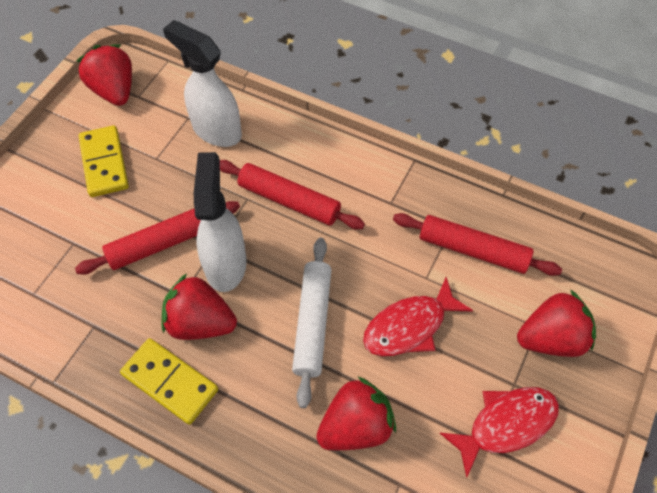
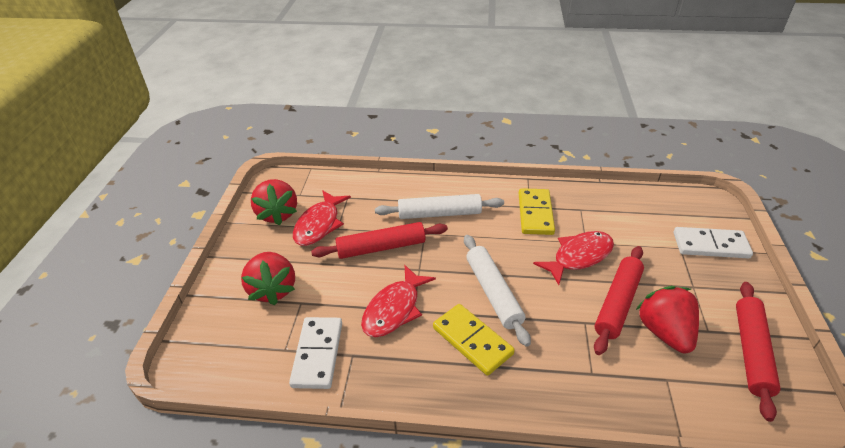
red fish: [363,277,473,356] [440,387,559,477] = 2 -> [293,190,351,246] [361,265,436,337] [533,231,614,285] = 3
red strawberry: [77,44,132,106] [162,273,237,340] [316,377,396,450] [517,289,596,357] = 4 -> [241,252,295,305] [251,179,297,226] [636,286,699,353] = 3
white domino: none = 0 -> [289,317,342,389] [674,227,753,259] = 2
white rolling pin: [292,238,332,408] = 1 -> [375,194,504,219] [464,235,531,347] = 2
white spray bottle: [163,20,242,147] [193,152,247,292] = 2 -> none = 0

